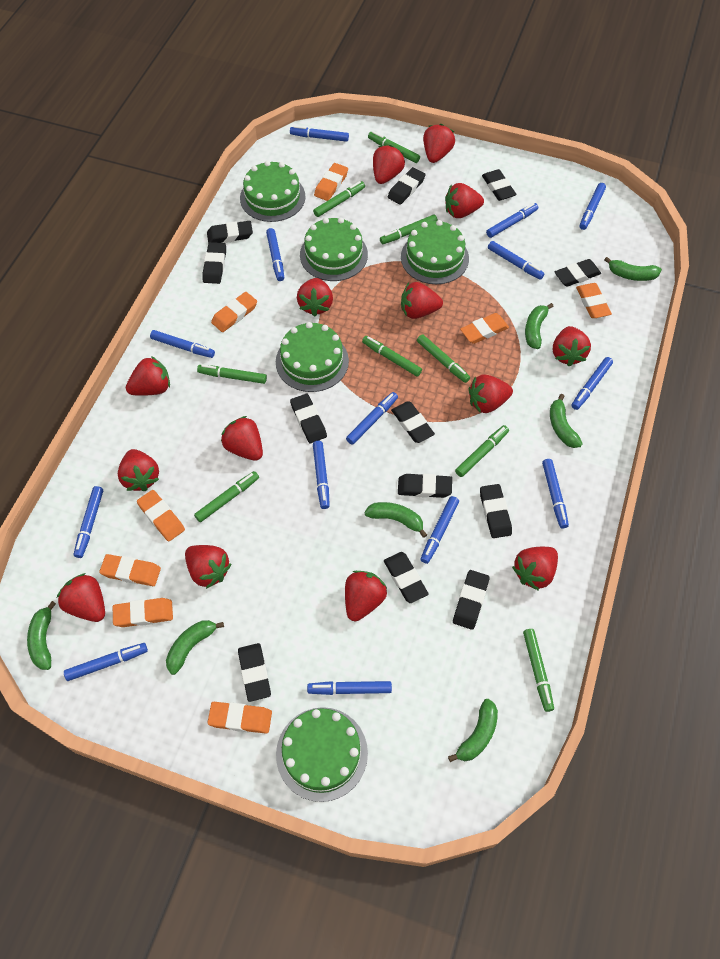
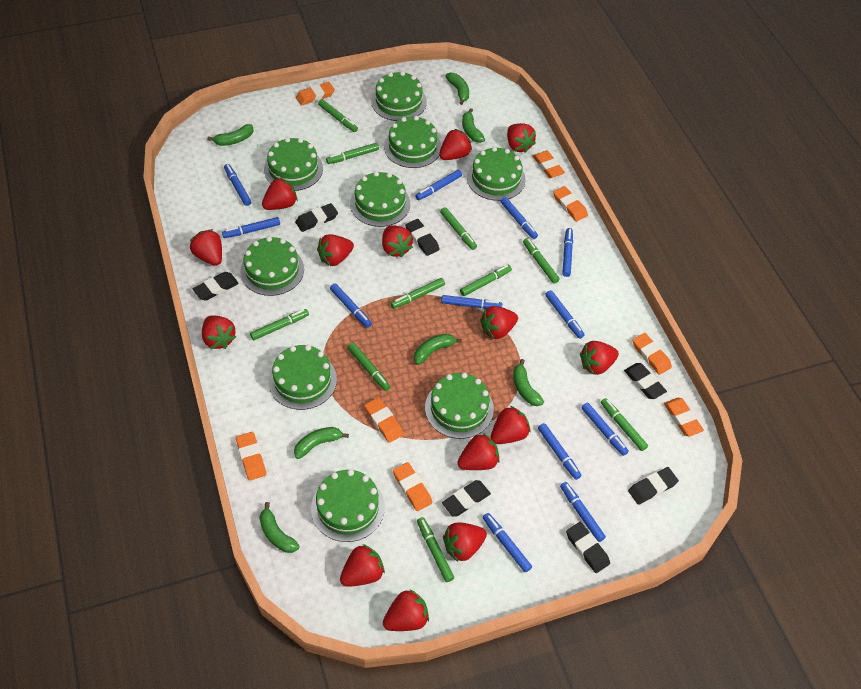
black eraser: [202,242,226,284] [207,221,253,243] [238,643,271,702] [290,394,327,443] [384,552,428,603] [388,167,426,205] [391,402,435,443] [398,474,452,498] [453,570,490,630] [480,484,512,538] [482,169,516,201] [555,259,601,287] = 12 -> [192,272,239,301] [295,203,338,232] [405,219,440,256] [442,480,491,517] [566,522,610,573] [624,363,667,399] [628,467,679,505] = 7
blue marker: [64,643,148,681] [74,486,103,558] [150,330,215,358] [266,228,284,281] [290,126,349,142] [307,681,392,695] [313,441,330,509] [346,392,398,445] [420,496,459,564] [486,203,538,238] [488,241,545,280] [542,459,569,528] [571,357,613,410] [579,183,606,230] = 14 -> [222,217,280,238] [224,164,251,206] [330,283,372,328] [415,170,462,200] [441,295,502,309] [483,513,532,572] [500,197,538,239] [538,423,581,480] [545,290,585,339] [560,482,606,542] [562,228,573,277] [581,403,629,456] = 12
green cake: [240,161,305,222] [276,322,349,392] [276,707,368,802] [300,218,368,281] [401,220,469,284] = 5 -> [240,236,304,296] [264,138,323,191] [268,345,337,410] [311,469,385,542] [350,171,410,227] [371,71,427,121] [384,116,441,168] [425,372,494,439] [467,147,525,201] = 9
green marker: [194,471,259,522] [197,364,267,384] [313,181,365,217] [362,336,422,377] [368,131,420,163] [380,214,438,244] [417,334,470,383] [455,425,509,477] [523,629,554,712] = 9 -> [250,309,309,340] [318,99,358,132] [326,143,379,164] [348,343,390,391] [390,278,445,309] [417,517,454,582] [440,207,477,250] [460,265,512,296] [523,238,560,284] [601,398,648,451] = 10

